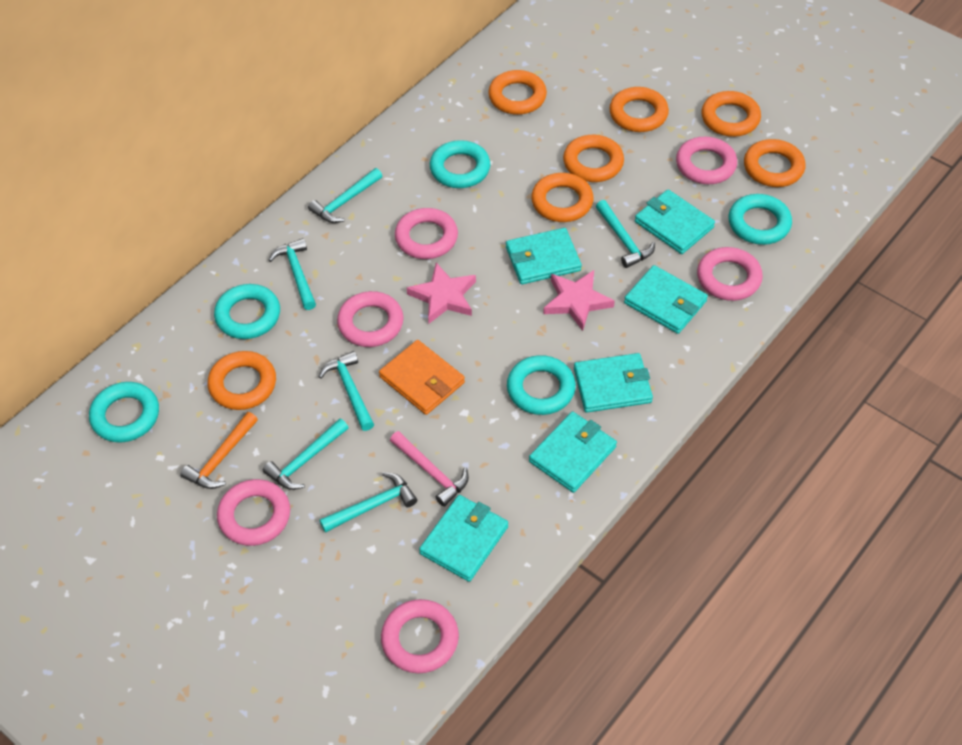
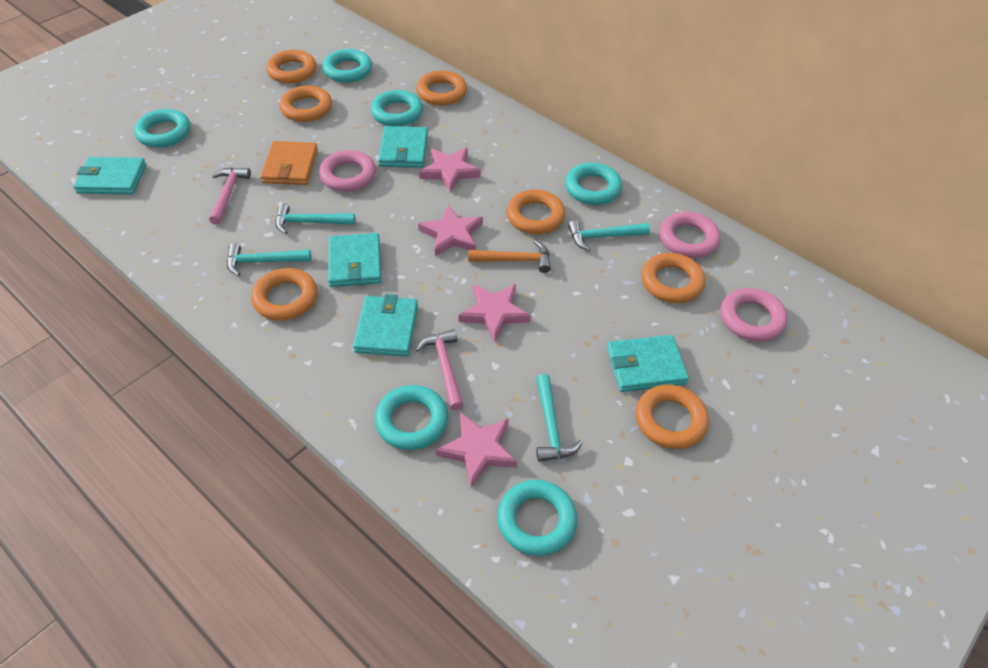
pink hammer: [390,431,469,507] = 1 -> [209,167,251,225] [416,329,464,410] = 2
pink ring: [217,479,290,546] [337,291,404,347] [381,599,459,673] [395,208,458,259] [676,137,737,184] [697,247,763,301] = 6 -> [319,150,376,192] [659,212,720,258] [720,288,788,342] = 3
pink star: [407,263,476,323] [543,270,615,331] = 2 -> [418,205,483,256] [419,148,481,193] [436,412,517,488] [458,284,531,343] = 4
turquoise hammer: [263,419,349,490] [269,238,316,310] [308,168,382,223] [319,351,374,431] [320,472,417,533] [596,200,655,268] = 6 -> [227,243,311,276] [276,203,355,234] [536,374,583,462] [568,220,650,251] = 4
turquoise ring: [89,382,159,442] [214,284,280,339] [430,140,490,188] [507,355,576,415] [729,194,792,245] = 5 -> [134,109,190,148] [322,49,372,83] [371,90,423,126] [375,385,448,450] [497,480,577,556] [565,163,622,205] = 6
turquoise wallet: [419,495,508,582] [506,228,582,285] [529,411,617,493] [574,353,653,413] [624,265,708,334] [635,190,715,254] = 6 -> [73,157,146,194] [328,233,381,287] [353,294,418,357] [378,126,428,168] [607,335,689,392] = 5

